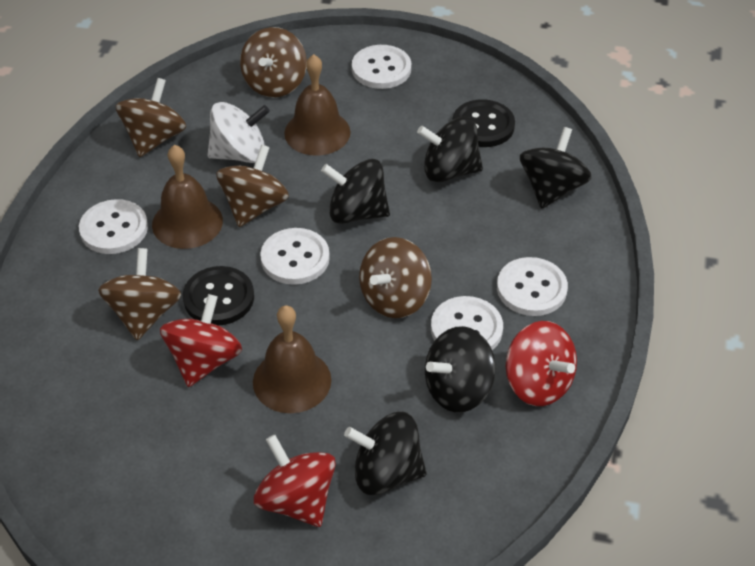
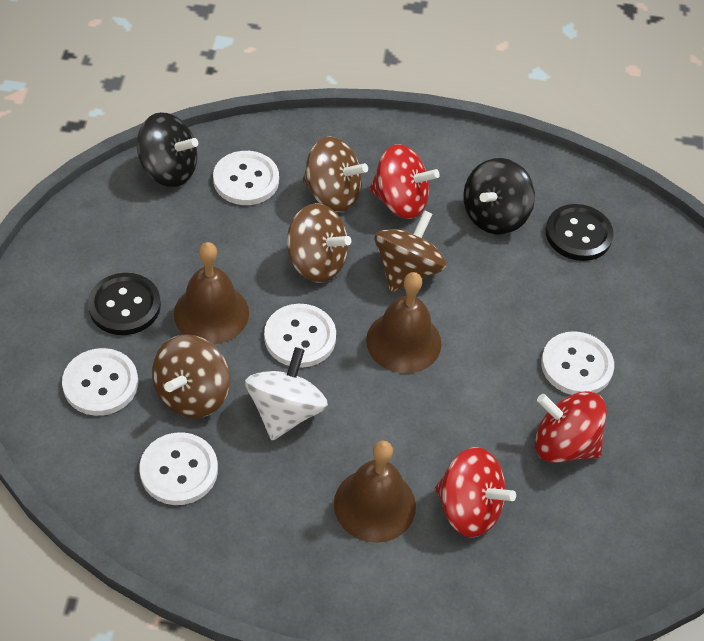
black spinning top: [321,159,390,224] [344,412,427,495] [417,117,483,183] [425,326,495,413] [520,127,592,208] = 5 -> [137,112,198,187] [463,158,535,234] = 2
brown spinning top: [98,248,181,340] [116,78,186,157] [216,145,289,227] [240,27,307,97] [359,237,432,318] = 5 -> [152,334,230,418] [287,203,351,283] [302,137,368,212] [374,210,447,293] = 4

